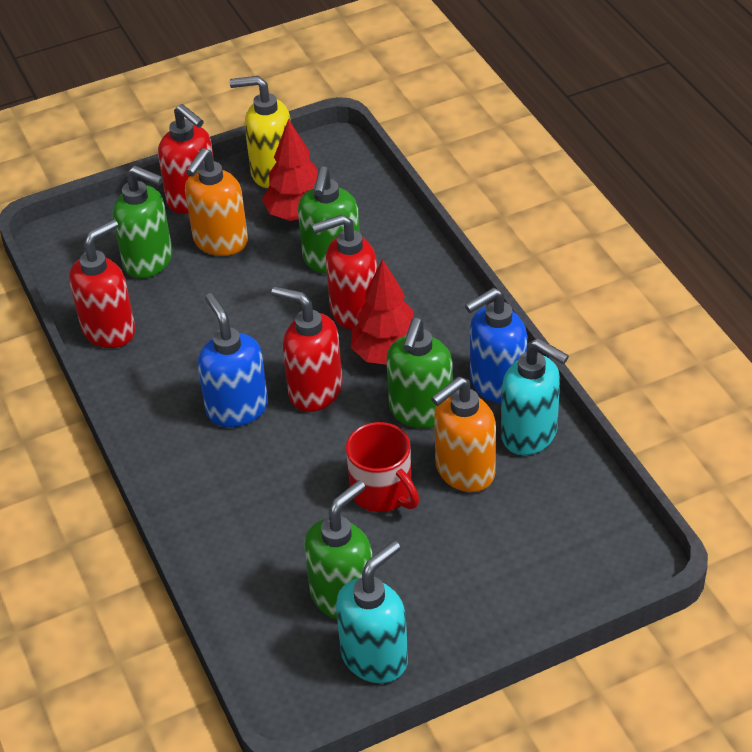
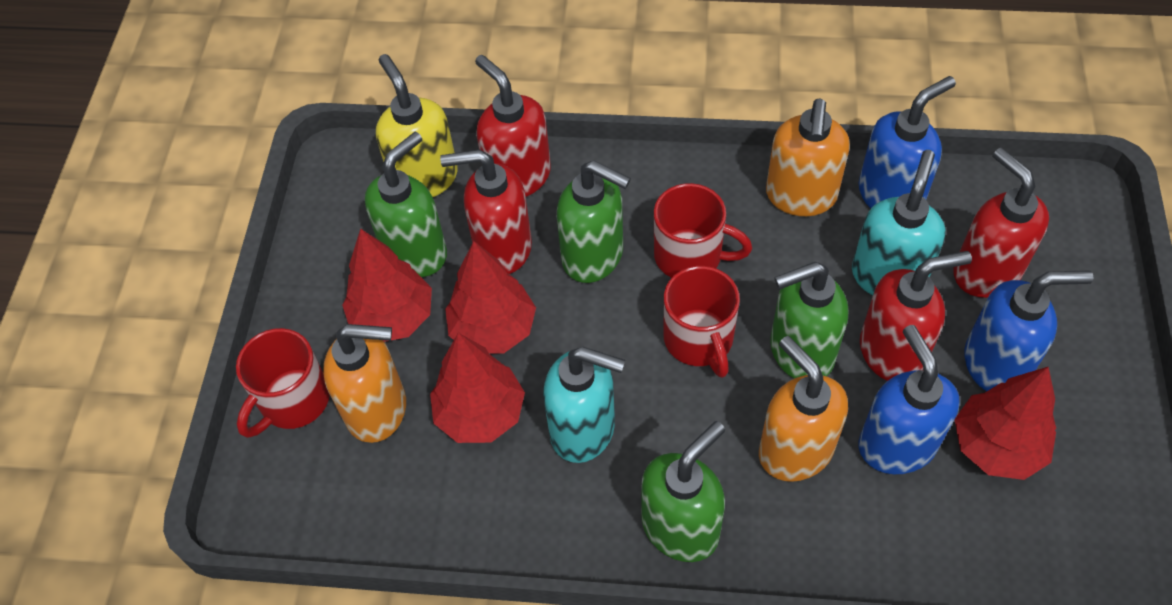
blue soap dispenser: [198,293,268,427] [465,288,527,403] = 2 -> [859,76,956,208] [859,325,960,474] [964,271,1094,391] = 3
orange soap dispenser: [185,148,248,256] [431,376,496,492] = 2 -> [323,324,406,443] [759,336,848,482] [766,98,850,216] = 3
red mug: [346,422,419,512] = 1 -> [236,328,330,438] [654,183,752,278] [664,266,740,378] = 3
red tree: [262,119,318,221] [351,259,414,365] = 2 -> [342,229,432,342] [430,333,525,443] [445,241,536,354] [955,367,1056,480] = 4

